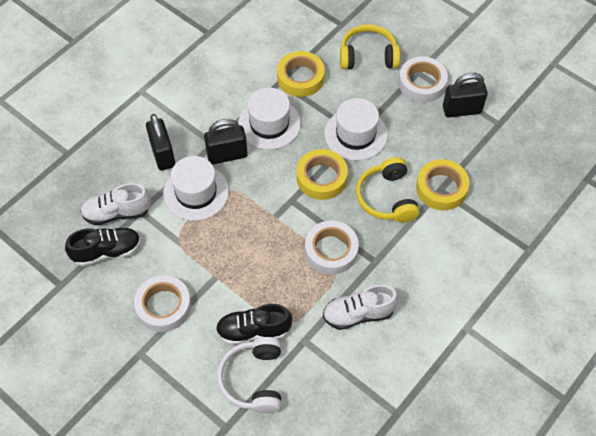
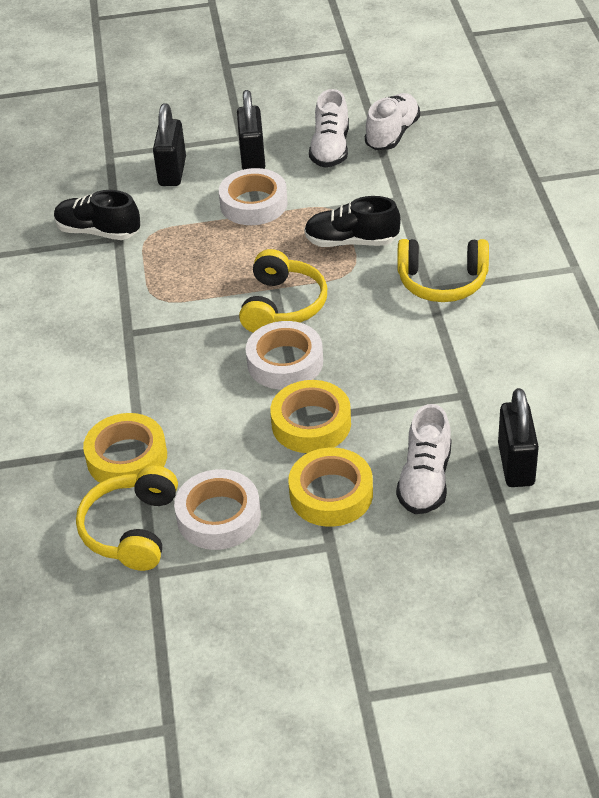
white hat: [163,156,229,221] [238,88,301,150] [324,98,388,161] = 3 -> none = 0
white headphones: [217,337,281,413] = 1 -> none = 0
white shoe: [80,183,151,225] [323,285,398,330] = 2 -> [309,89,349,168] [365,93,420,150] [396,404,452,514] = 3
yellow headphones: [340,24,400,69] [356,157,419,223] = 2 -> [76,465,178,571] [239,249,327,333] [397,239,489,302] = 3

